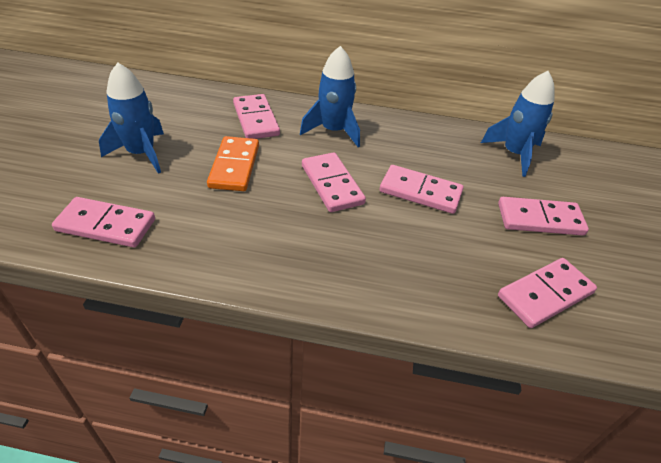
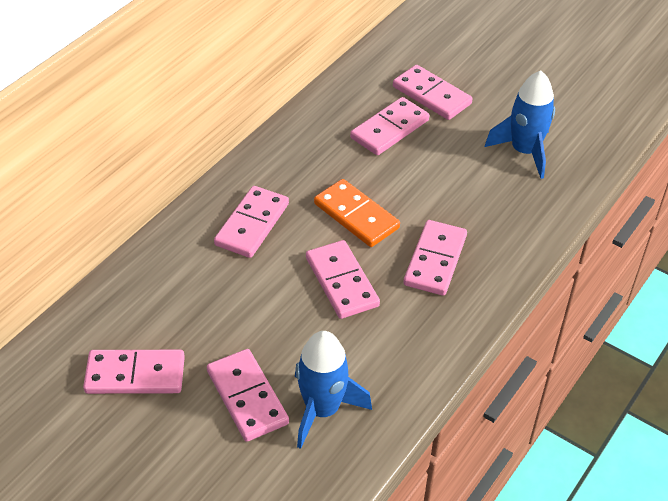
blue rocket: [99,63,164,174] [300,46,360,147] [481,71,555,177] = 3 -> [295,331,372,449] [485,71,555,179] = 2
pink domino: [52,197,155,247] [233,94,280,139] [302,152,366,212] [380,165,464,214] [498,197,589,236] [498,258,597,328] = 6 -> [83,350,185,394] [207,349,289,442] [214,186,289,258] [306,240,380,319] [350,97,429,155] [393,65,472,120] [404,220,467,296] = 7

